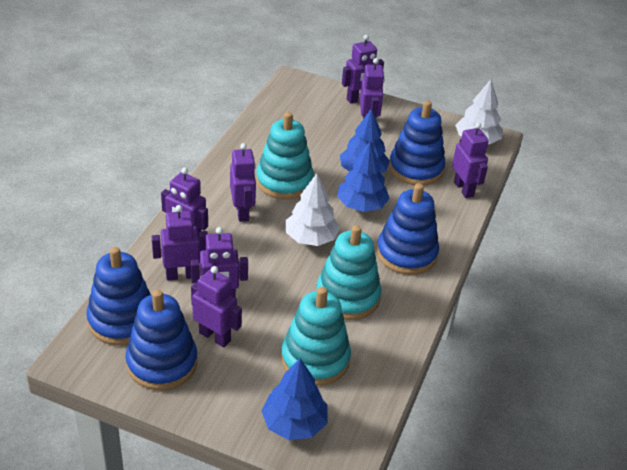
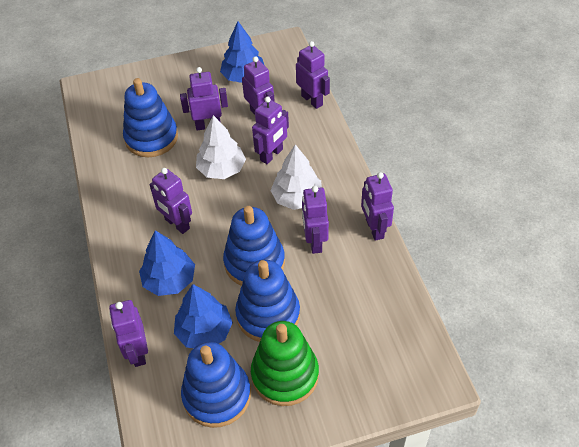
green stacking toy: none = 0 -> [251,321,319,406] = 1
turquoise stacking toy: [256,112,314,200] [281,287,351,386] [316,225,381,320] = 3 -> none = 0

